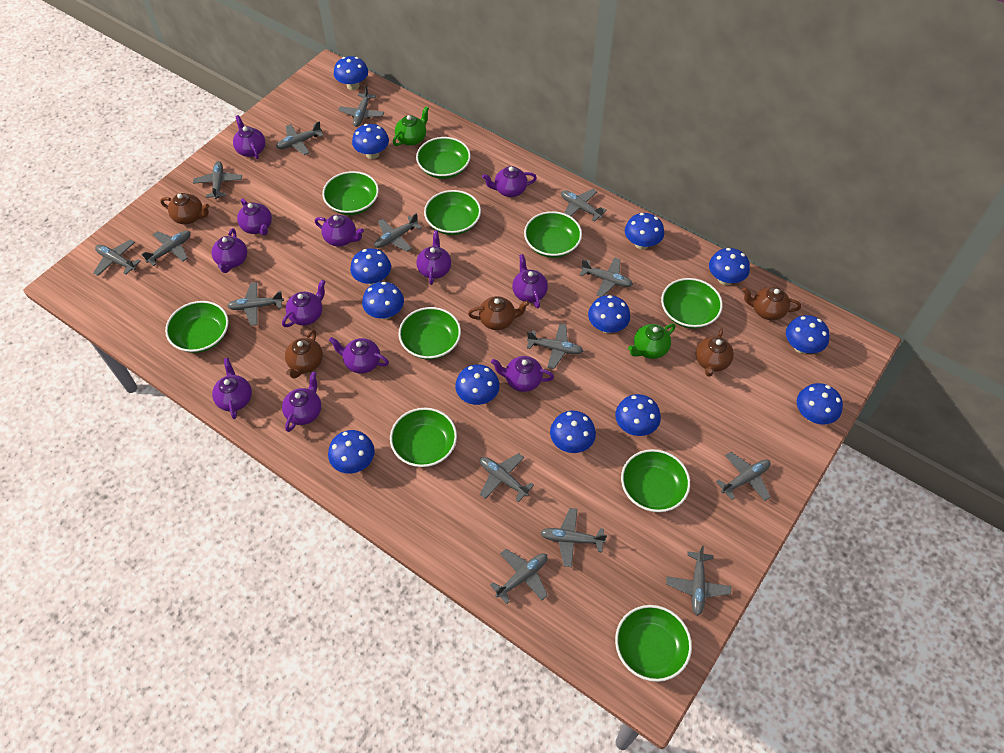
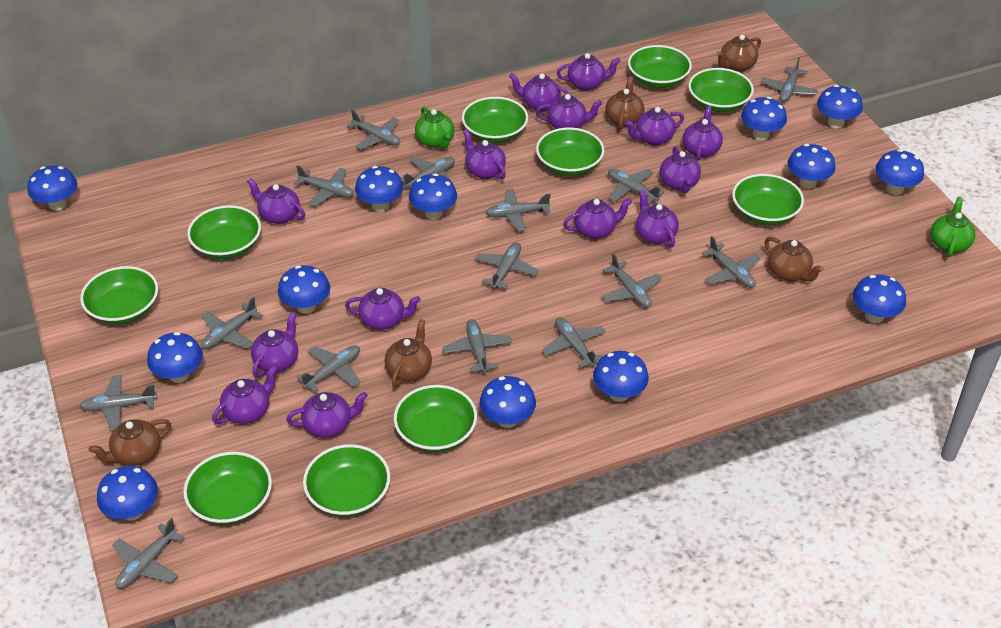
purple teapot: [212,228,247,273] [212,358,252,419] [233,115,265,159] [237,198,272,235] [282,280,325,327] [282,372,321,432] [315,215,364,247] [329,337,389,373] [416,231,451,285] [482,166,537,197] [491,356,554,392] [512,254,548,308] = 12 -> [212,365,278,424] [247,178,305,224] [251,312,298,377] [286,392,368,438] [345,288,421,330] [463,129,506,179] [509,73,570,111] [536,94,602,129] [557,53,621,91] [563,198,632,239] [625,107,684,145] [636,189,679,248] [660,146,701,193] [682,106,723,161] = 14

